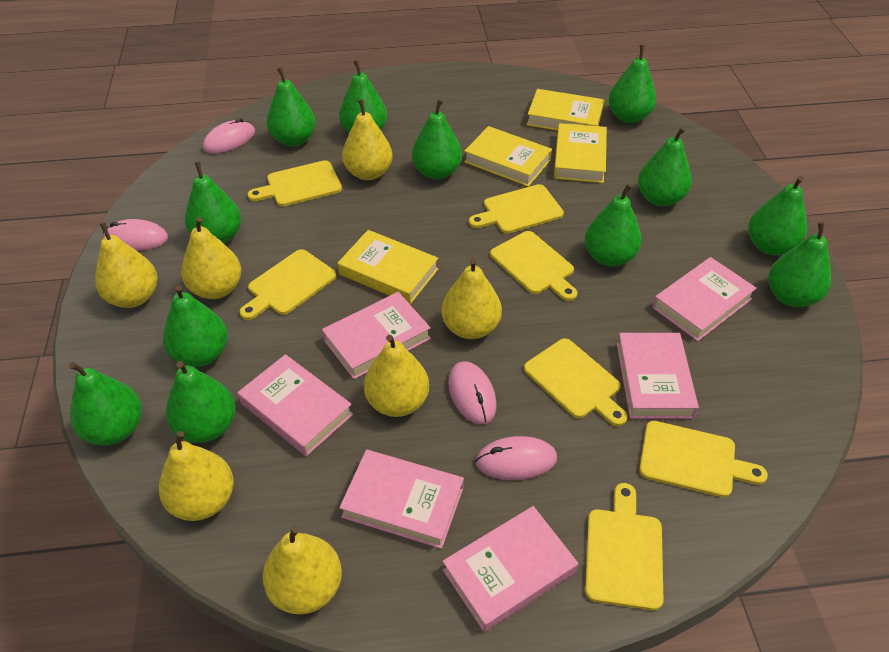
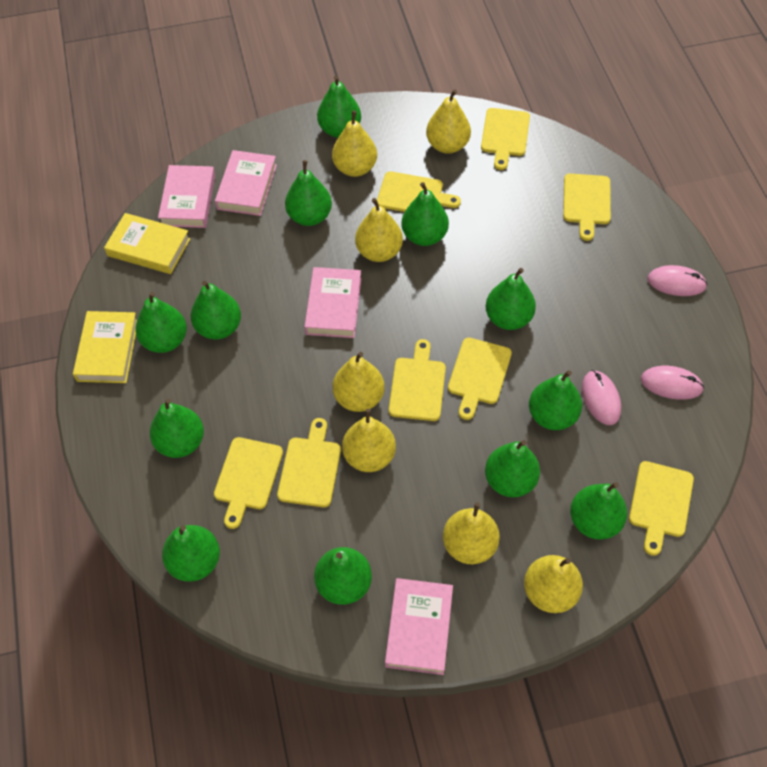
pink book: [238,354,353,456] [322,292,431,379] [339,450,464,549] [443,506,578,632] [617,333,699,419] [652,257,757,341] = 6 -> [158,165,215,228] [215,150,277,216] [304,267,362,338] [385,578,453,675] = 4
pink mouse: [103,219,168,251] [203,118,255,154] [448,361,497,425] [476,436,557,480] = 4 -> [582,370,621,425] [641,366,704,400] [647,265,707,296] = 3
yellow book: [338,230,438,304] [464,126,552,187] [527,89,604,131] [554,123,607,183] = 4 -> [73,311,137,383] [104,213,190,274] = 2
yellow cutting board: [240,249,336,320] [248,160,342,207] [469,184,564,234] [490,231,578,301] [524,338,628,426] [585,483,664,611] [639,421,768,498] = 7 -> [214,437,283,529] [277,418,341,508] [377,171,461,212] [389,339,446,421] [448,338,512,420] [481,108,530,170] [563,173,611,241] [629,461,694,556] = 8

